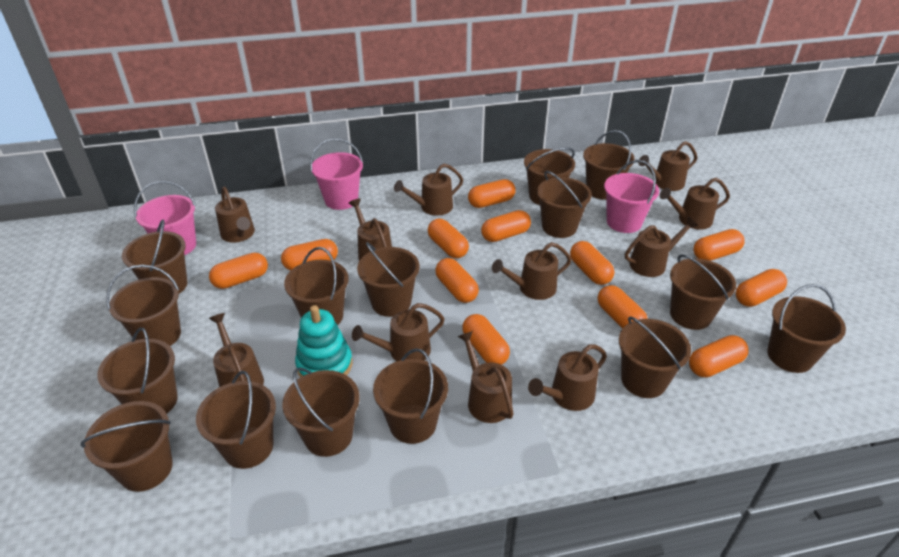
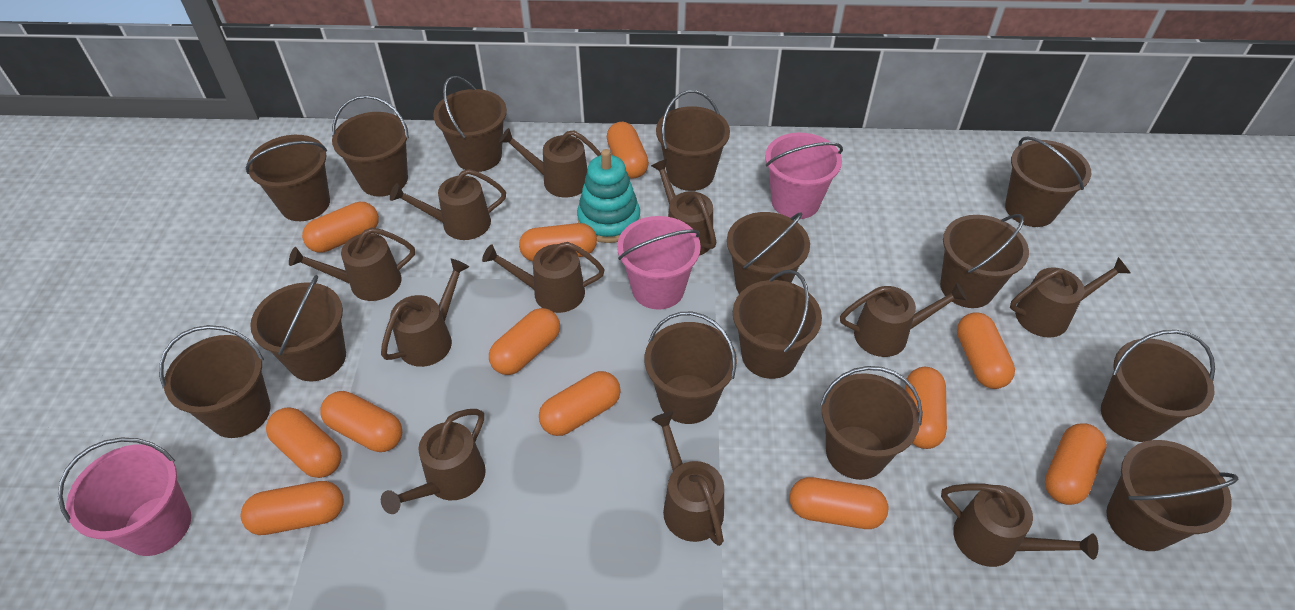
brown bucket: [80,401,173,492] [97,328,178,414] [106,265,181,346] [122,220,187,294] [196,371,276,469] [282,367,360,457] [284,247,349,325] [357,242,420,317] [373,348,448,444] [524,147,575,205] [537,171,592,238] [583,130,635,200] [619,317,691,398] [670,254,736,330] [767,284,846,373] = 15 -> [159,325,271,438] [246,135,330,221] [250,275,346,381] [332,95,409,197] [433,76,507,172] [645,312,737,424] [656,90,730,191] [727,212,810,294] [733,270,822,379] [820,366,923,480] [940,214,1029,308] [1005,136,1091,227] [1101,330,1215,442] [1106,440,1238,551] = 14

